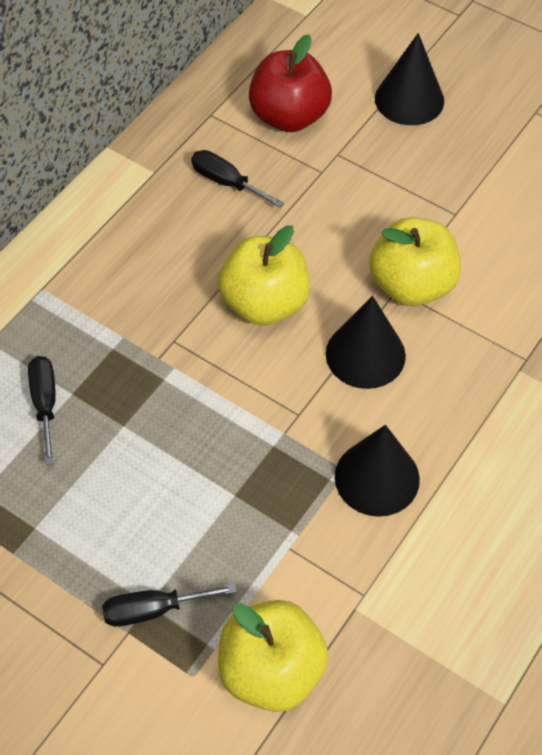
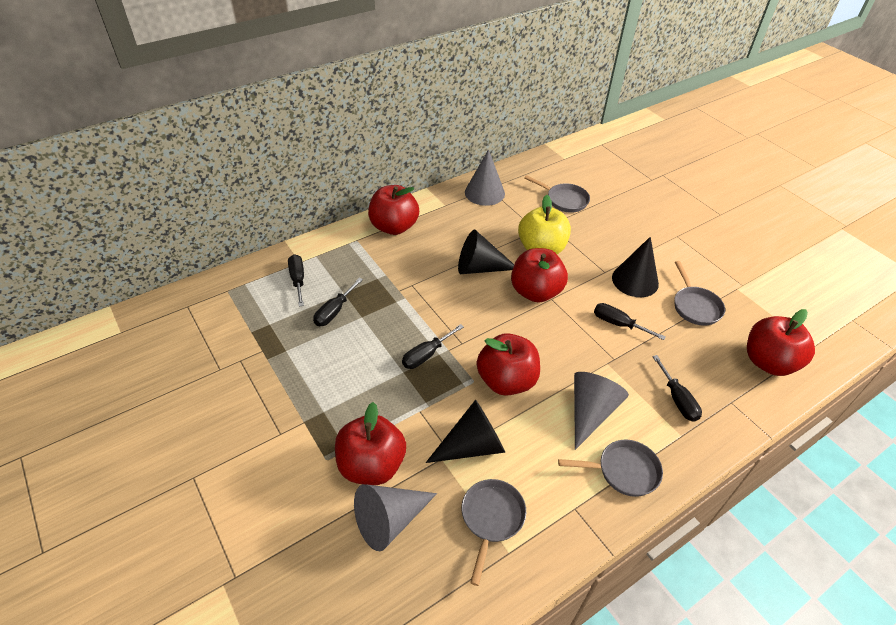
black screwdriver: [28,356,56,465] [102,584,237,627] [191,150,284,208] = 3 -> [288,254,304,306] [313,278,363,326] [402,324,464,369] [594,303,666,340] [652,355,702,422] = 5
grey cone: none = 0 -> [354,484,437,551] [465,149,505,206] [574,372,629,450] = 3
grey pan: none = 0 -> [461,479,526,586] [524,175,590,213] [558,440,663,497] [674,261,725,326] = 4
red apple: [249,34,332,132] = 1 -> [335,402,406,485] [368,185,419,235] [477,333,540,396] [511,248,568,303] [747,309,815,376] = 5
yellow apple: [218,225,310,325] [218,600,329,712] [369,217,461,306] = 3 -> [518,195,571,254] = 1

